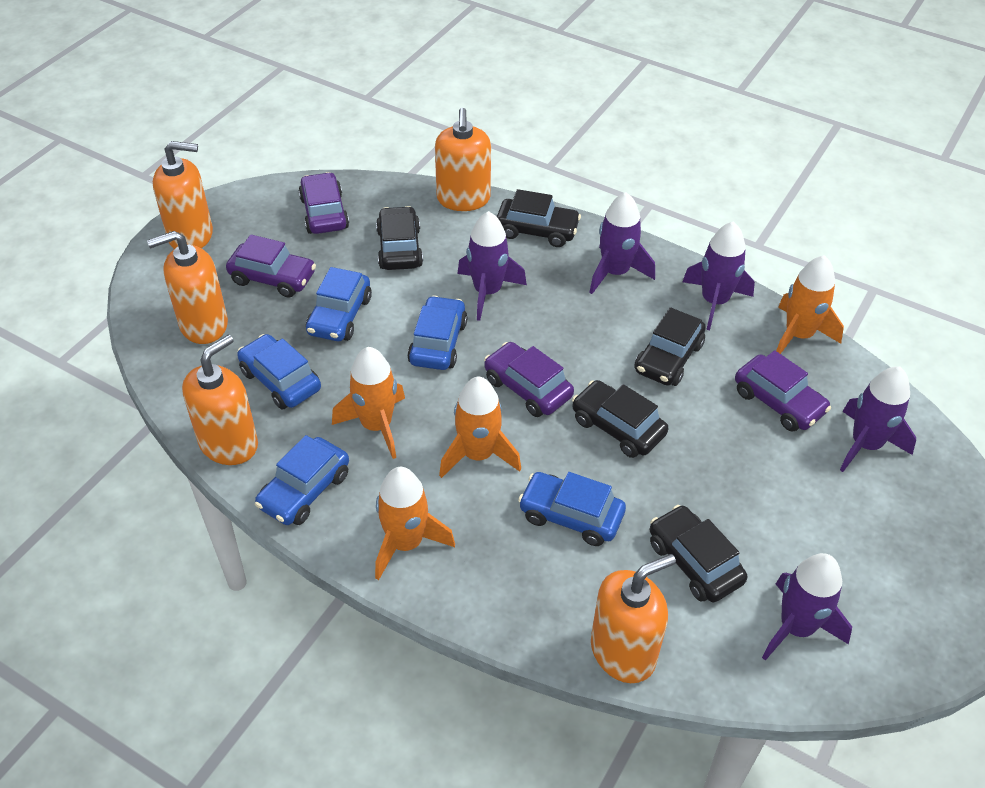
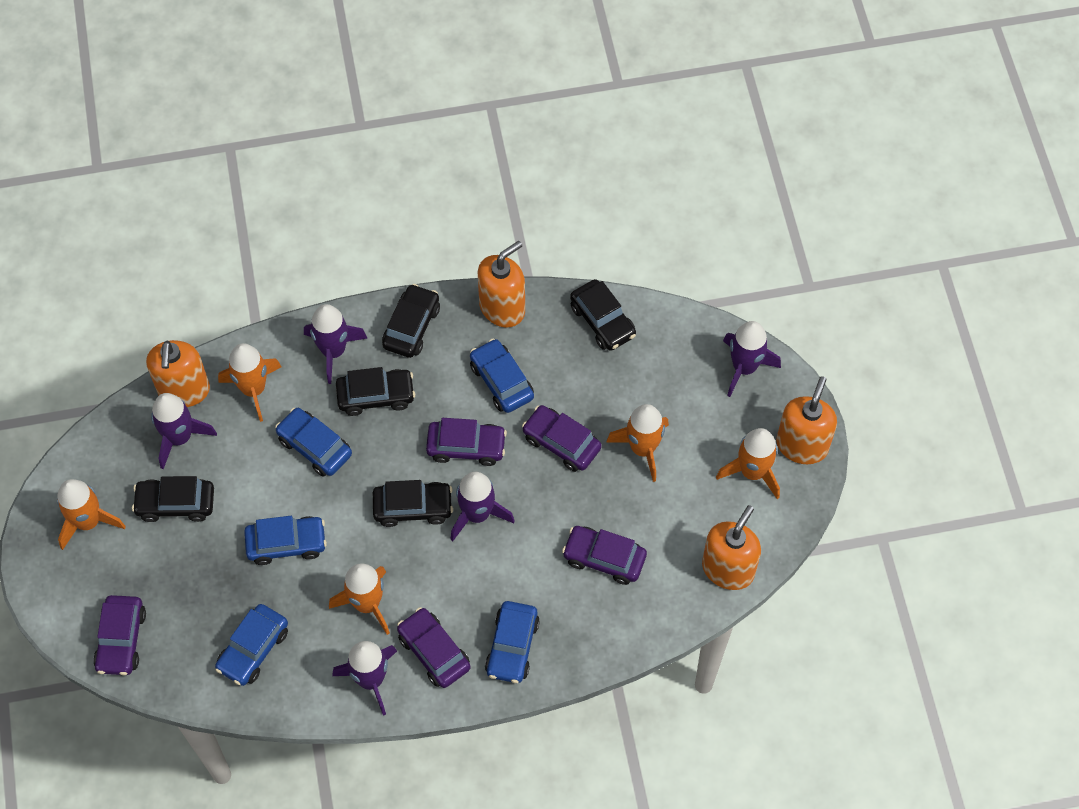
orange rocket: [332,347,405,459] [375,467,455,580] [439,376,521,478] [776,255,844,354] = 4 -> [57,479,126,550] [218,343,282,422] [329,563,390,635] [606,404,669,482] [716,428,780,499] = 5
orange soap dispenser: [147,231,228,344] [153,141,213,249] [182,335,258,465] [435,108,491,211] [591,554,676,683] = 5 -> [146,340,210,407] [478,241,525,327] [702,505,761,590] [776,376,837,464] = 4
purple car: [226,235,316,298] [299,172,349,234] [484,342,574,417] [735,350,831,432] = 4 -> [93,595,146,675] [397,607,470,688] [426,418,507,466] [522,405,602,472] [562,526,647,585] = 5

